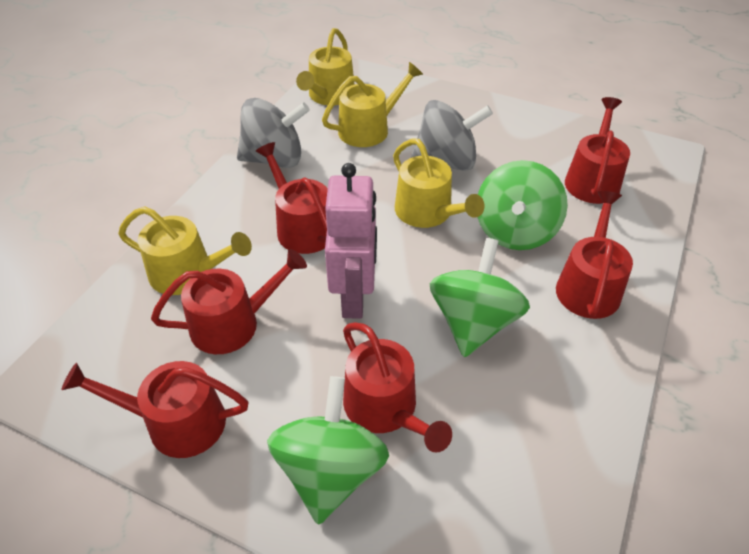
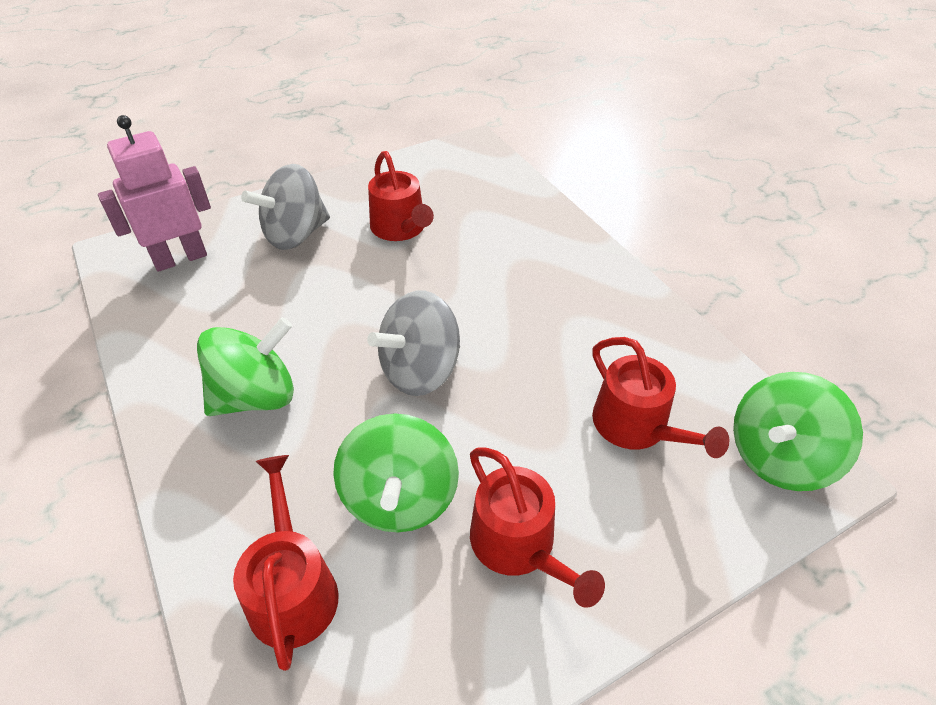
red watering can: [61,361,248,458] [151,249,307,354] [256,142,328,254] [343,322,452,453] [556,191,633,319] [565,97,630,204] = 6 -> [233,455,339,671] [368,151,434,241] [470,448,605,608] [592,337,729,458] = 4
yellow watering can: [118,207,252,295] [296,28,355,105] [322,62,423,147] [393,138,485,228] = 4 -> none = 0

